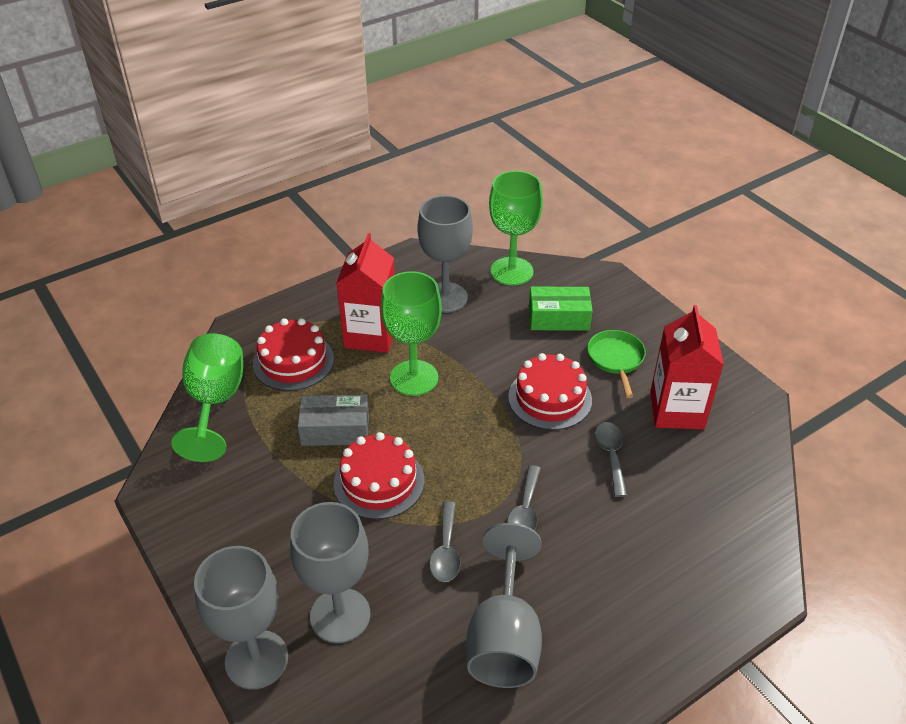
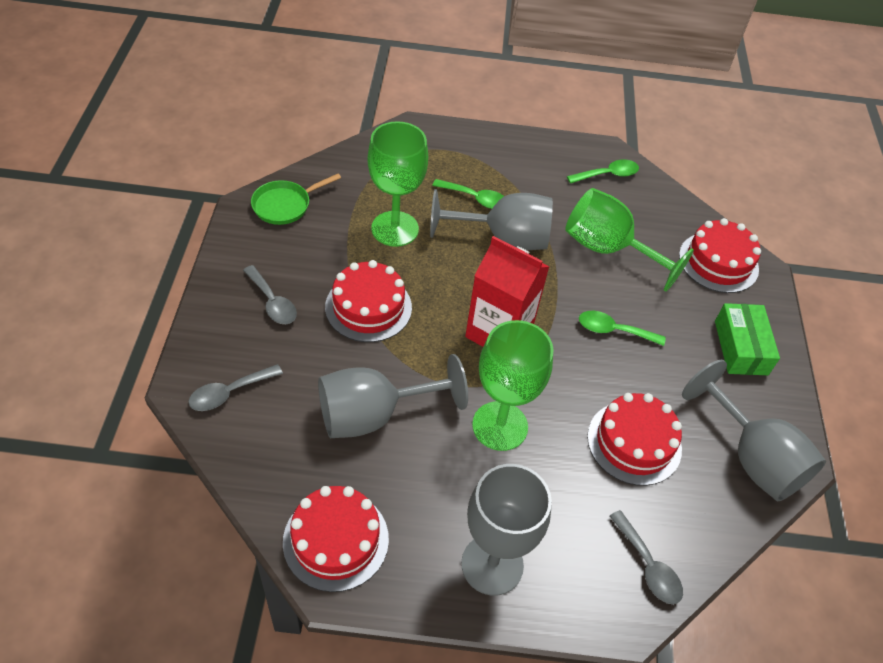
green spoon: none = 0 -> [432,179,504,209] [567,159,639,184] [579,311,666,346] = 3
grey box: [298,394,369,446] = 1 -> none = 0
red cake: [253,318,334,391] [334,432,425,520] [508,353,592,430] = 3 -> [283,486,389,592] [325,260,412,342] [587,393,682,486] [679,218,761,293] = 4
red carton: [336,233,395,353] [650,305,724,429] = 2 -> [465,236,549,347] = 1

